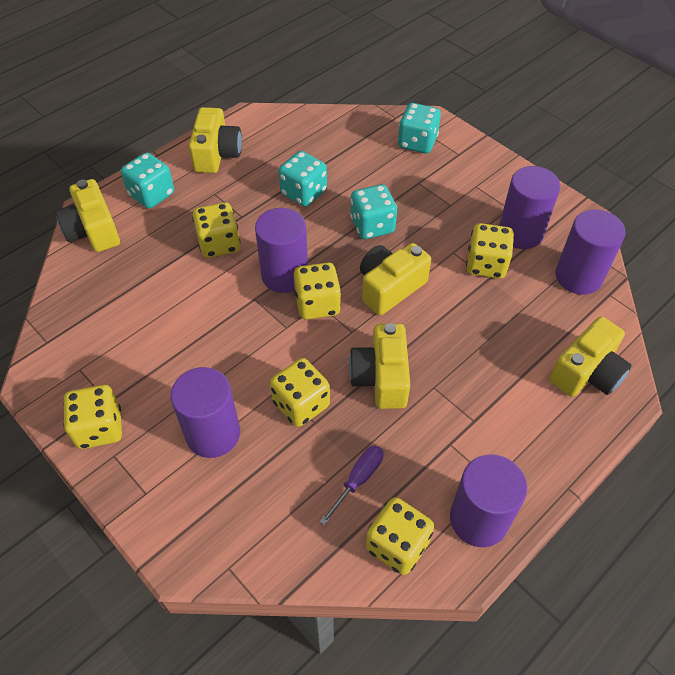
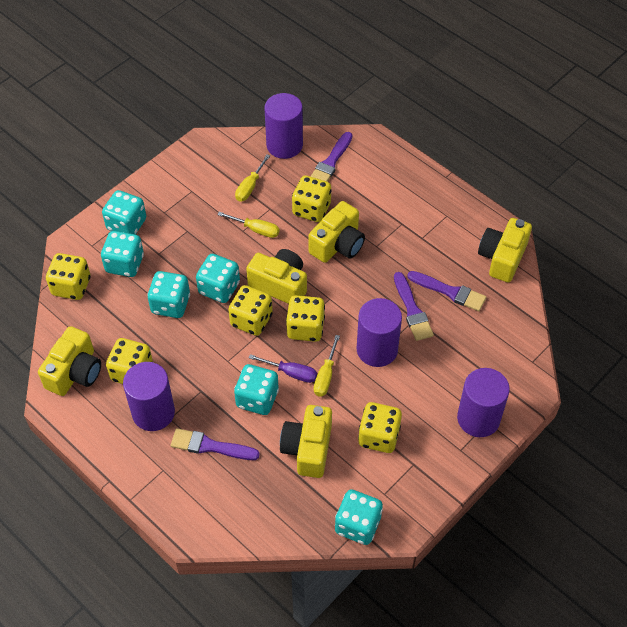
purple brush: none = 0 -> [171,428,260,460] [310,132,352,182] [394,272,434,341] [408,271,486,311] = 4
purple cylinder: [170,367,240,458] [255,208,308,293] [450,454,527,547] [499,166,560,249] [555,209,626,295] = 5 -> [123,362,175,431] [265,93,303,159] [357,298,402,367] [457,368,510,437] = 4
turquoise dice: [121,152,174,209] [278,151,327,207] [350,184,397,239] [398,103,441,154] = 4 -> [101,231,144,277] [102,190,146,235] [147,271,190,318] [196,254,240,303] [234,364,279,415] [335,489,383,545] = 6
yellow screwdriver: none = 0 -> [217,212,279,238] [235,154,270,201] [314,335,340,396] = 3

